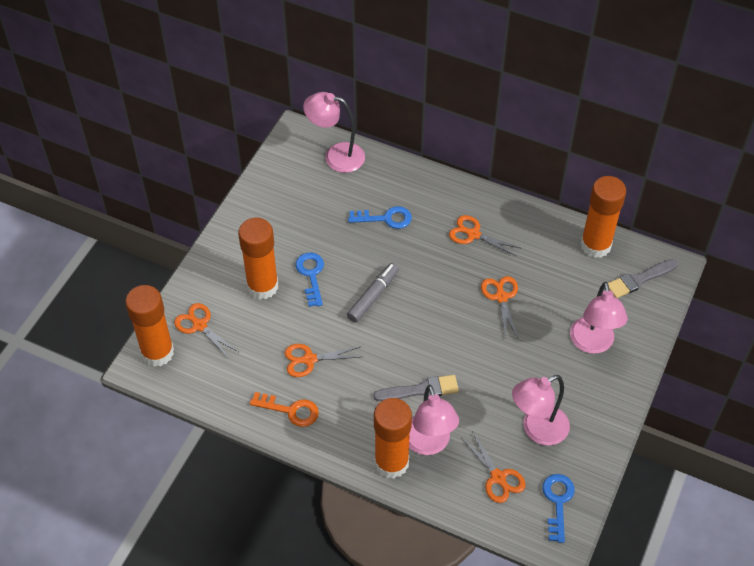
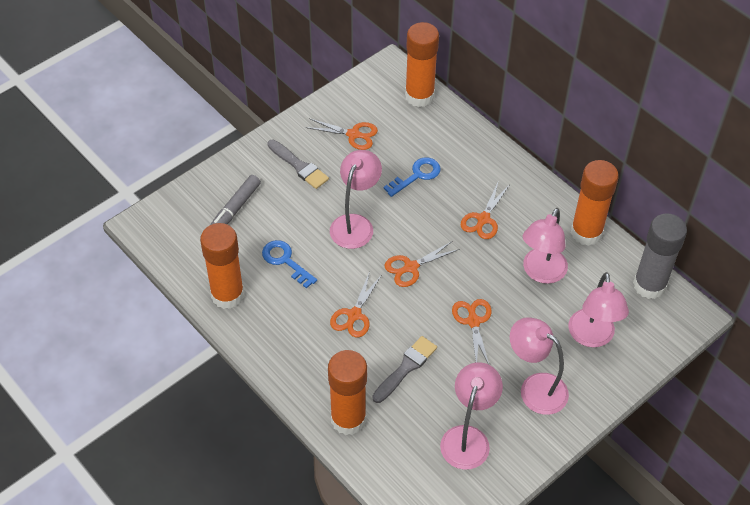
blue key: [295,253,324,307] [348,206,412,229] [542,474,575,543] = 3 -> [262,240,317,289] [383,157,441,197] = 2
grey glue stick: none = 0 -> [633,213,687,299] = 1
orange key: [250,392,319,427] = 1 -> none = 0
pink lamp: [303,92,365,173] [409,385,459,455] [512,375,570,446] [570,282,628,354] = 4 -> [330,150,382,249] [440,362,503,470] [510,317,569,415] [523,208,568,284] [568,272,629,347] = 5

